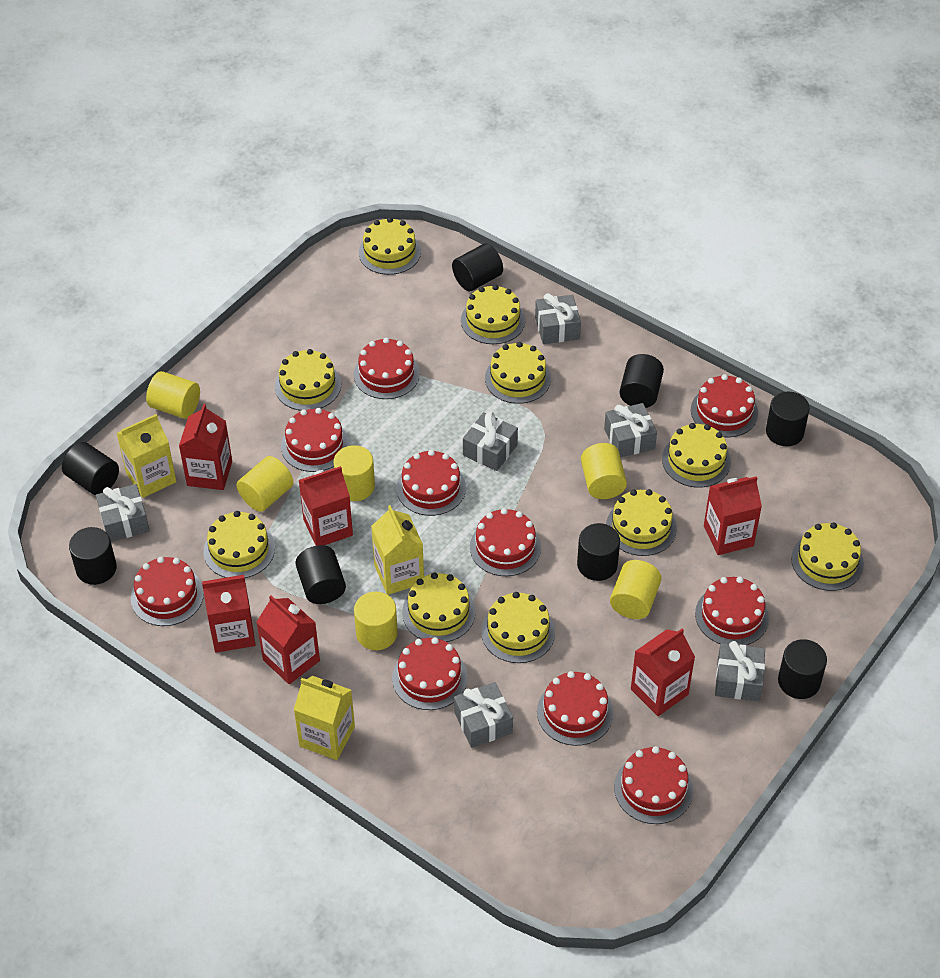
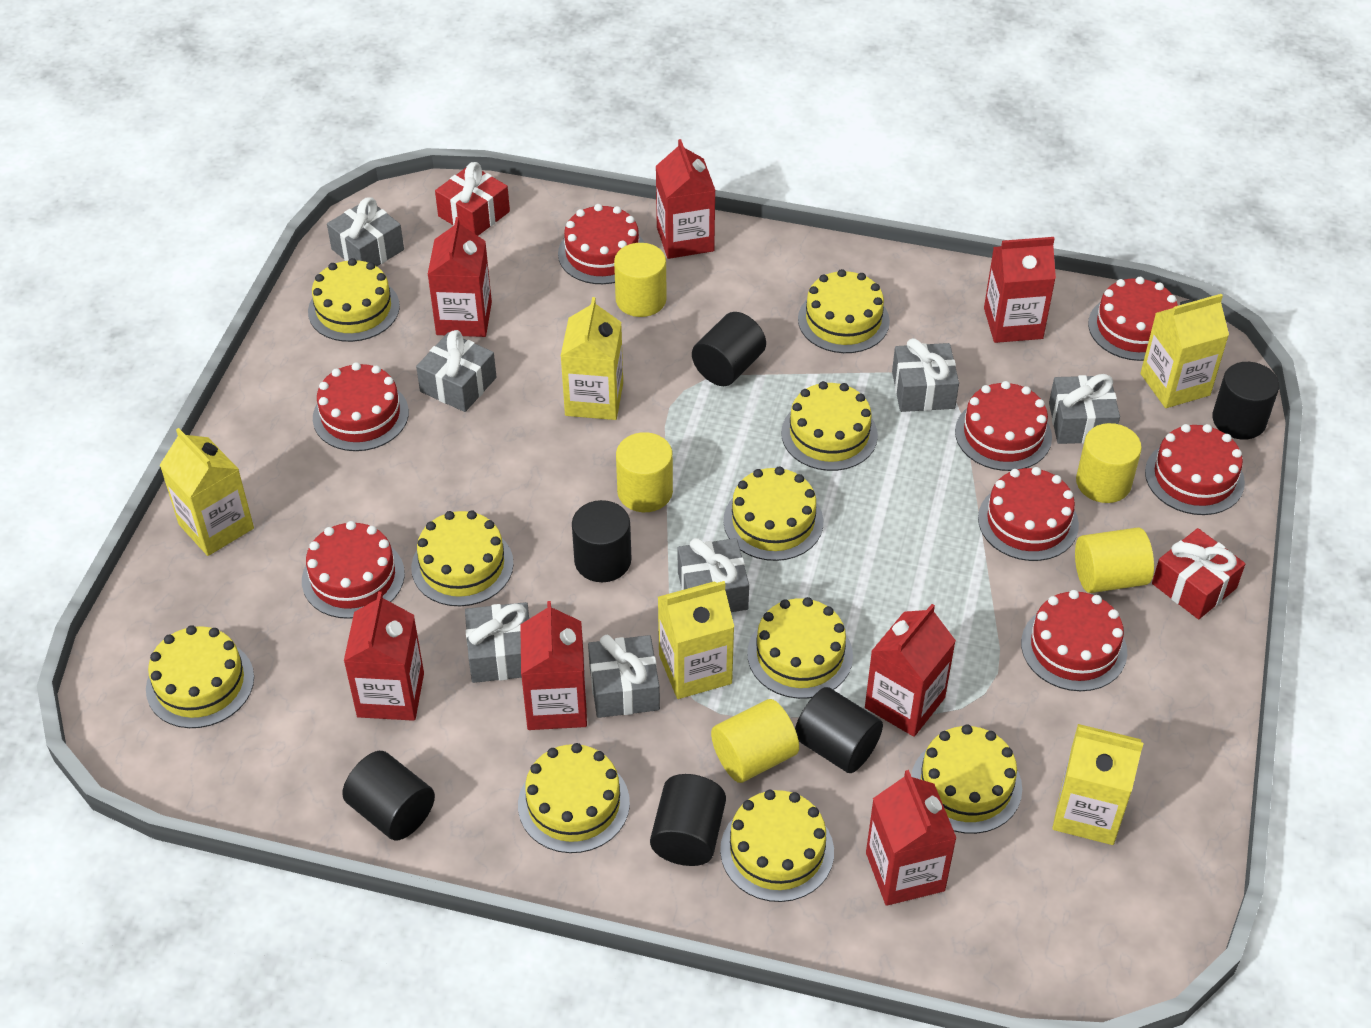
black cylinder: [62,442,119,495] [69,527,117,585] [295,545,346,604] [452,243,503,291] [577,523,620,581] [620,354,664,408] [766,392,810,446] [778,639,827,699] = 8 -> [342,751,435,840] [572,500,632,582] [650,774,726,866] [692,312,766,386] [795,687,883,773] [1212,362,1279,440] = 6
grey gift: [96,484,150,542] [454,682,513,748] [463,412,518,471] [535,293,581,344] [604,403,657,457] [715,641,765,701] = 6 -> [327,197,404,266] [416,330,496,412] [465,602,529,683] [588,635,660,718] [678,538,749,612] [892,338,959,412] [1049,374,1120,444] = 7
red cake: [131,557,204,626] [281,408,349,472] [354,338,420,399] [392,637,467,710] [396,450,466,516] [470,508,541,576] [537,671,613,746] [614,746,693,824] [691,374,758,437] [695,577,769,645] = 10 -> [302,521,405,619] [313,362,409,451] [558,204,644,284] [955,381,1052,471] [978,467,1079,561] [1021,590,1127,691] [1088,277,1178,361] [1145,424,1245,515] = 8
red carton: [179,404,232,490] [202,575,255,653] [257,595,320,684] [298,466,353,546] [631,628,695,716] [704,476,762,555] = 6 -> [344,592,424,721] [427,217,492,337] [520,601,587,730] [656,139,716,259] [865,604,956,737] [866,770,956,906] [984,237,1056,343] = 7
red gift: none = 0 -> [435,162,510,236] [1152,528,1245,619] = 2
yellow carton: [116,414,177,498] [294,676,355,760] [371,505,424,595] = 3 -> [160,428,254,556] [561,297,623,420] [658,581,734,699] [1052,724,1144,845] [1140,294,1229,408] = 5
yellow cylinder: [146,371,200,419] [236,456,293,512] [333,445,375,501] [354,592,398,650] [581,443,627,499] [610,560,662,619] = 6 -> [614,243,667,317] [616,432,673,512] [711,699,799,783] [1075,527,1154,593] [1076,423,1142,503] = 5

